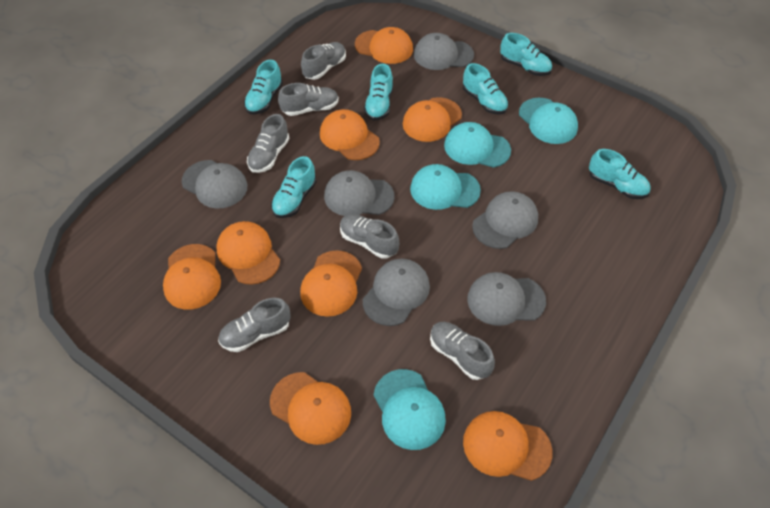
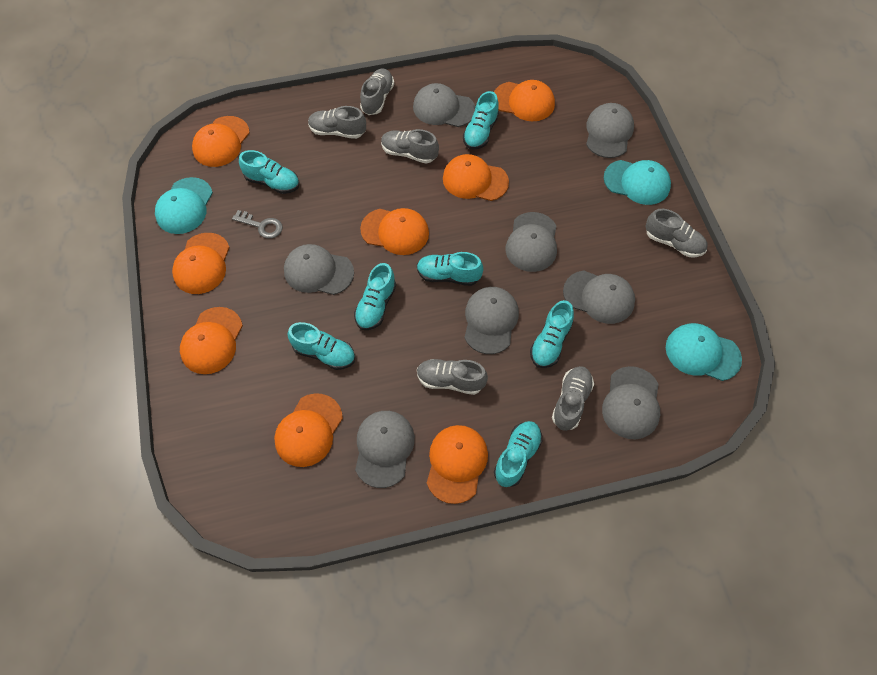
grey cap: [182,160,248,209] [324,170,395,216] [363,259,430,326] [414,33,474,70] [467,272,546,326] [472,191,538,249] = 6 -> [284,244,354,295] [355,411,415,488] [413,83,475,127] [464,287,519,354] [506,212,557,272] [563,271,635,324] [586,103,634,158] [602,366,660,439] = 8
grey key: none = 0 -> [232,210,283,239] = 1
turquoise cap: [373,369,446,450] [410,164,481,210] [444,122,511,168] [519,98,578,144] = 4 -> [155,177,213,234] [604,160,671,205] [666,323,742,381] = 3
turquoise shoe: [244,60,283,114] [271,156,317,218] [364,64,393,121] [463,63,509,115] [500,33,552,76] [589,149,651,199] = 6 -> [239,150,299,194] [287,322,355,370] [354,263,396,330] [417,252,483,286] [463,91,499,150] [494,421,543,487] [530,300,574,368] = 7

